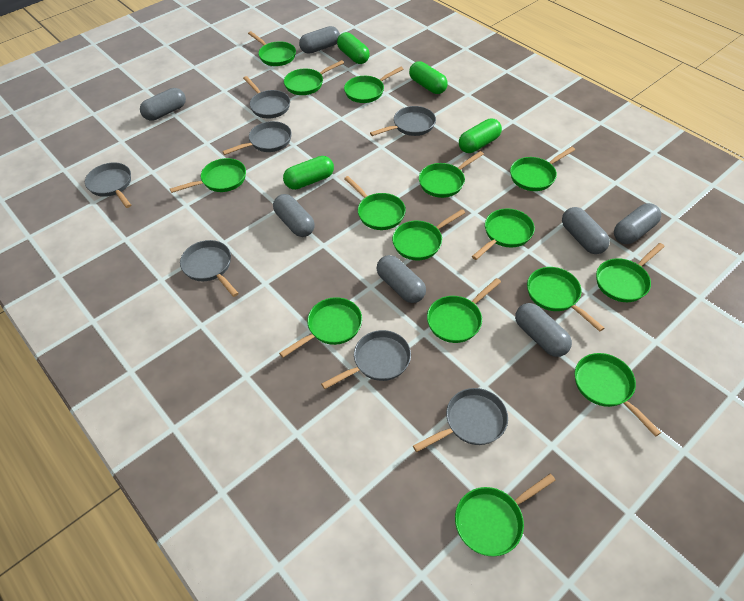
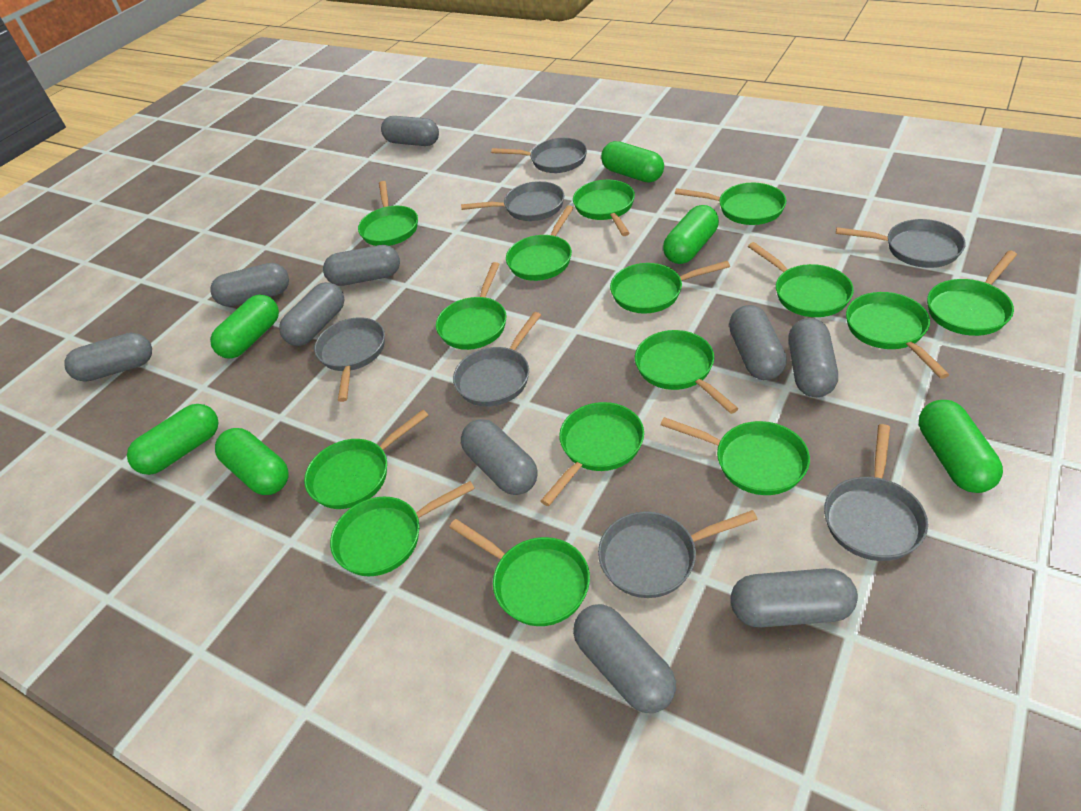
green capsule: [283,156,334,190] [337,32,370,64] [409,61,448,94] [459,118,502,153] = 4 -> [127,404,219,475] [210,294,279,359] [215,428,289,495] [601,141,664,182] [663,205,719,264] [919,400,1003,493] = 6
grey capsule: [140,88,186,121] [273,194,315,237] [299,26,340,54] [376,255,426,303] [515,303,572,357] [562,207,610,254] [614,203,661,244] = 7 -> [64,333,152,382] [210,263,289,307] [279,282,345,346] [323,245,400,286] [381,116,439,146] [461,419,538,495] [573,604,676,713] [729,305,787,380] [731,568,858,627] [788,318,838,397] = 10

